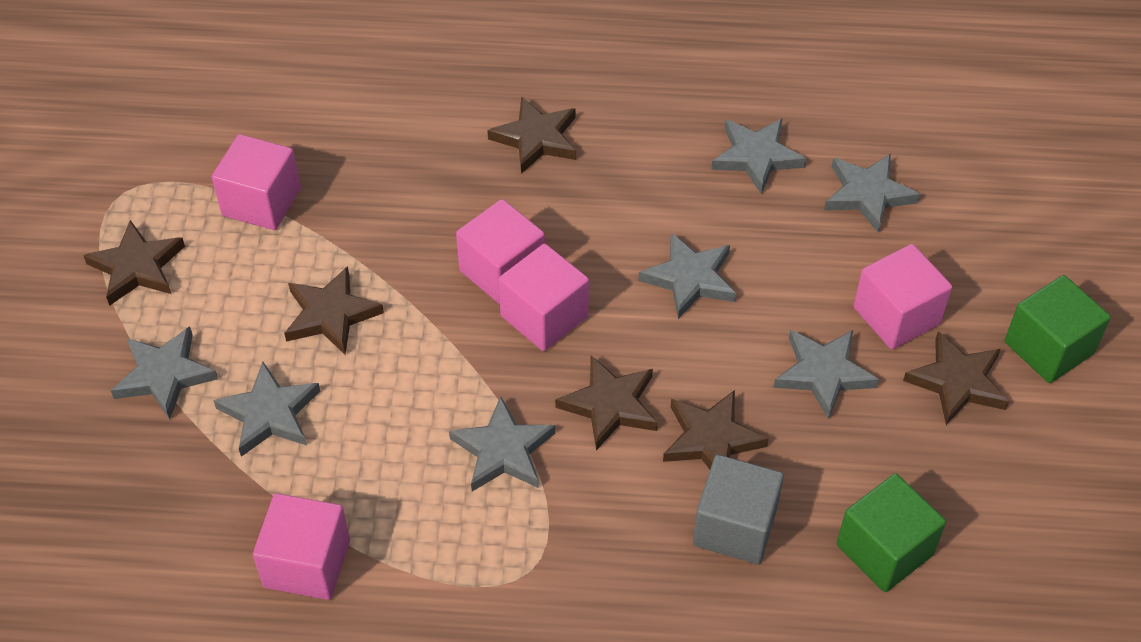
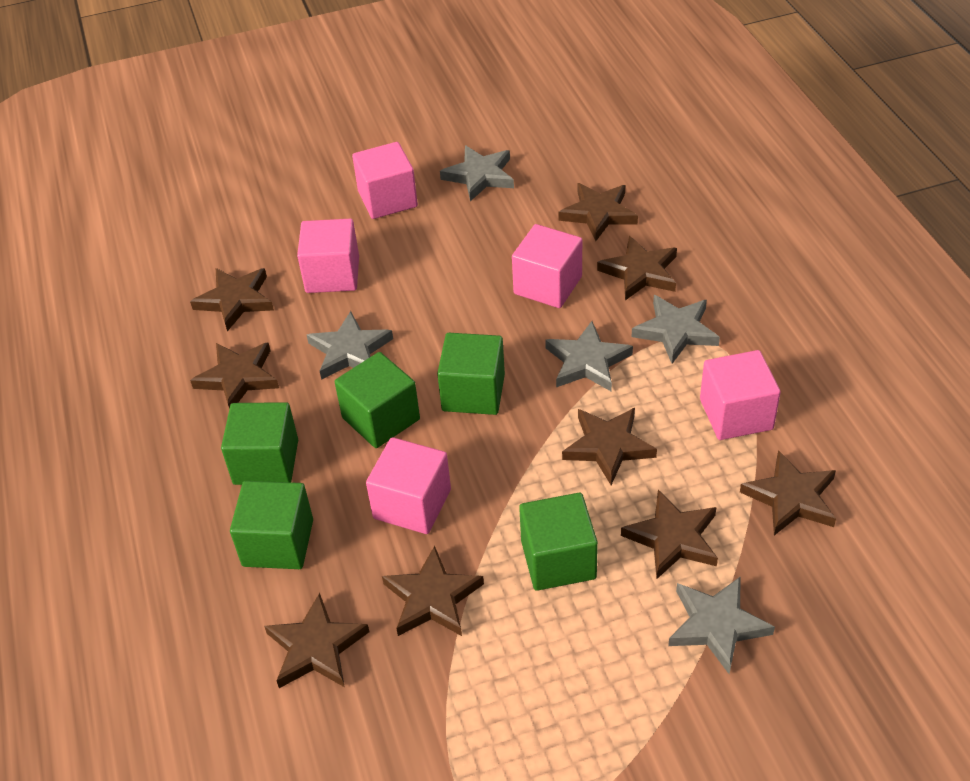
brown star: [83,220,185,306] [284,266,384,355] [487,96,576,174] [555,355,658,451] [663,390,769,469] [903,331,1009,425] = 6 -> [190,268,274,331] [190,342,279,409] [264,593,369,688] [382,546,484,636] [558,183,638,241] [562,408,657,485] [597,236,677,300] [621,490,718,579] [740,450,836,535] = 9
green cube: [837,473,946,592] [1005,275,1111,383] = 2 -> [221,402,298,485] [230,481,313,569] [335,352,420,448] [437,333,505,415] [519,493,598,591] = 5
grey cube: [693,455,784,564] = 1 -> none = 0
grey star: [111,326,218,420] [213,362,320,457] [449,396,556,492] [638,233,736,319] [711,118,806,195] [773,330,879,419] [824,154,921,233] = 7 -> [307,311,393,380] [440,145,514,201] [545,321,633,391] [632,295,720,364] [668,577,775,674] = 5

